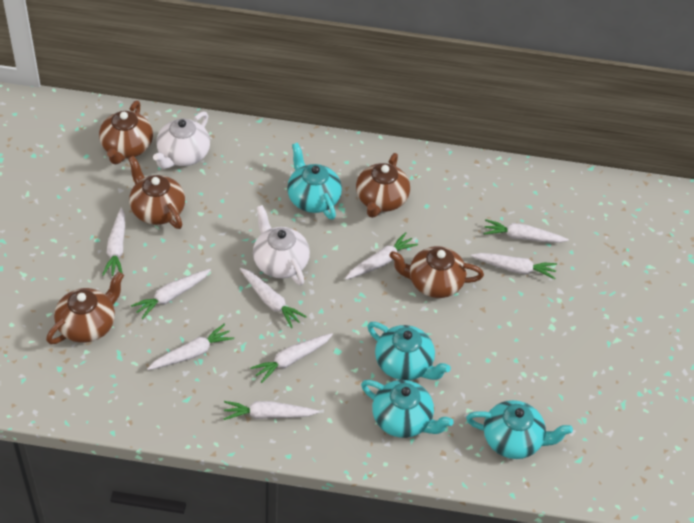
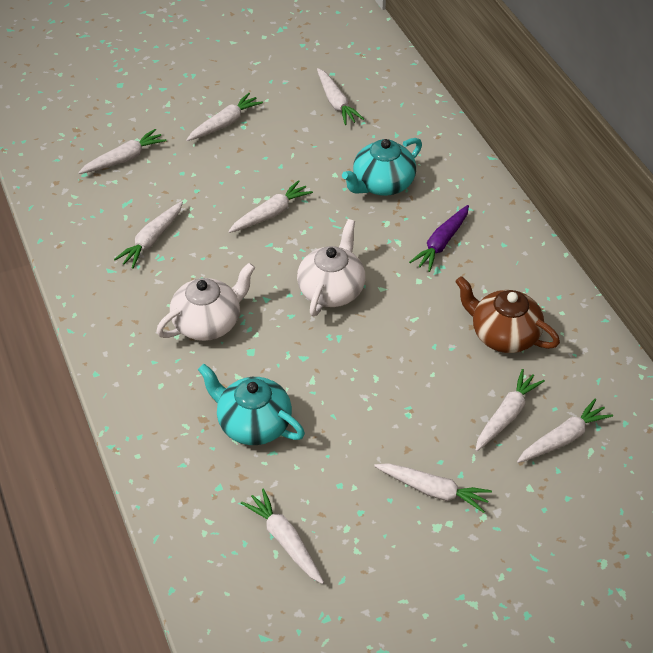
brown teapot: [46,272,124,344] [99,101,153,164] [128,156,185,229] [356,153,410,218] [390,246,484,298] = 5 -> [455,276,560,353] = 1
purple carrot: none = 0 -> [409,205,469,272] = 1
turquoise teapot: [287,143,342,220] [361,380,454,438] [367,322,451,380] [466,400,573,459] = 4 -> [198,364,305,445] [342,138,422,196] = 2

